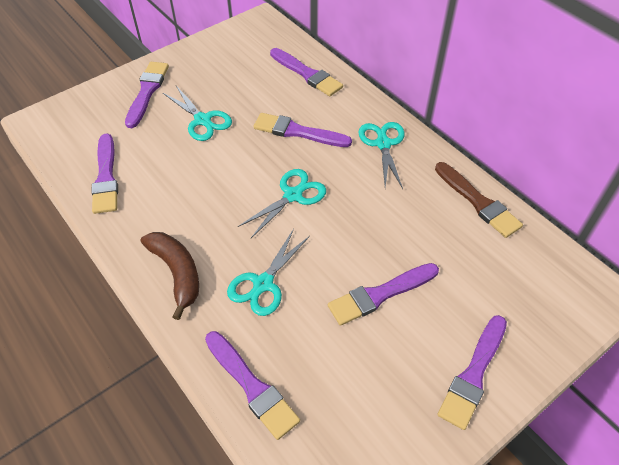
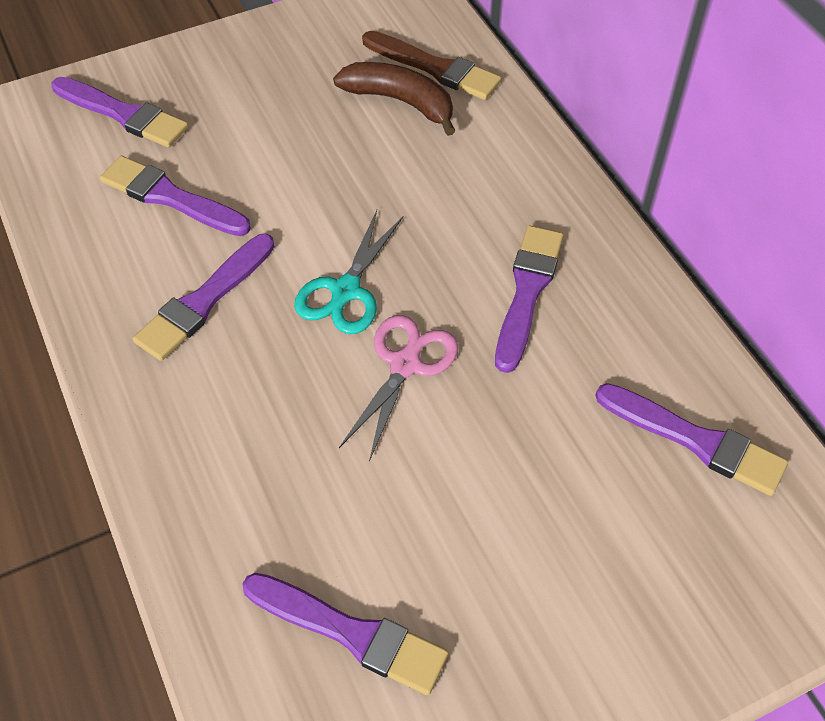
pink scissors: none = 0 -> [339,315,458,462] = 1
purple brush: [91,134,118,214] [125,62,169,128] [205,331,300,440] [254,113,352,147] [270,48,343,96] [328,263,439,326] [438,315,507,430] = 7 -> [51,77,189,148] [100,156,251,236] [133,234,275,361] [242,573,449,695] [495,226,564,373] [595,383,788,496] = 6
turquoise scissors: [163,86,232,141] [227,229,310,316] [238,169,326,238] [358,122,405,189] = 4 -> [294,210,403,334] = 1

